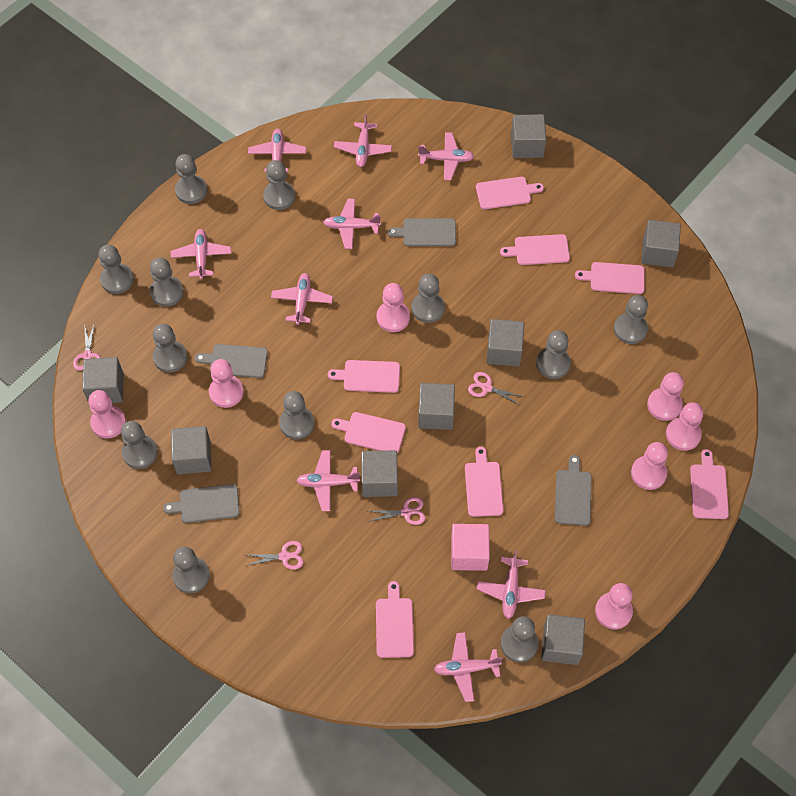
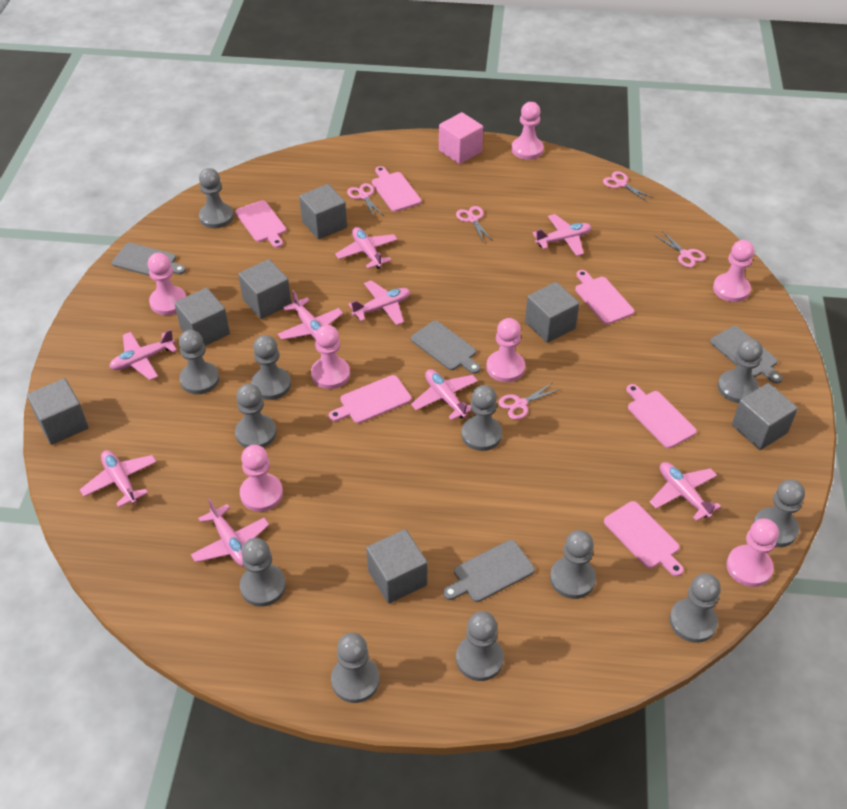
grey cube: [82,357,124,403] [171,426,211,474] [361,450,398,497] [418,383,455,430] [486,319,524,367] [511,114,546,158] [541,614,585,665] [641,220,681,267] = 8 -> [27,378,89,445] [174,288,230,346] [238,259,291,319] [299,184,347,239] [366,529,427,604] [525,282,579,343] [732,383,798,450] = 7
pink cutting board: [328,360,400,393] [331,412,406,453] [376,581,414,658] [465,447,503,517] [476,177,544,209] [500,234,570,265] [575,262,645,294] [690,449,729,519] = 8 -> [235,200,286,248] [329,375,412,423] [372,166,421,212] [575,270,634,324] [604,501,684,576] [626,384,697,448] = 6
pink scissors: [73,324,101,371] [245,541,303,569] [368,497,425,525] [468,372,524,405] = 4 -> [347,183,384,217] [456,206,493,242] [499,383,560,420] [603,171,653,202] [655,231,706,268] = 5

